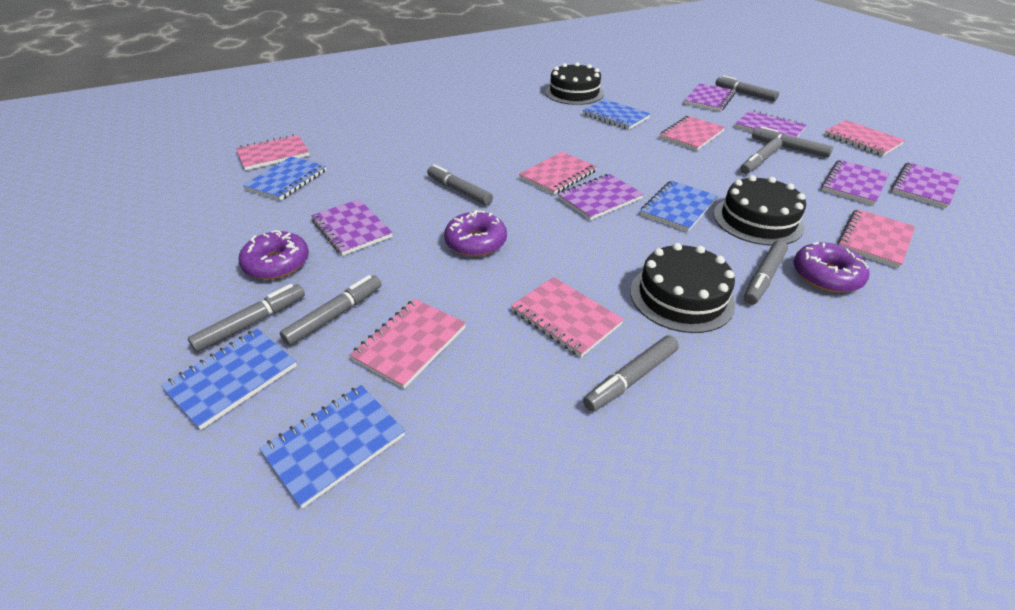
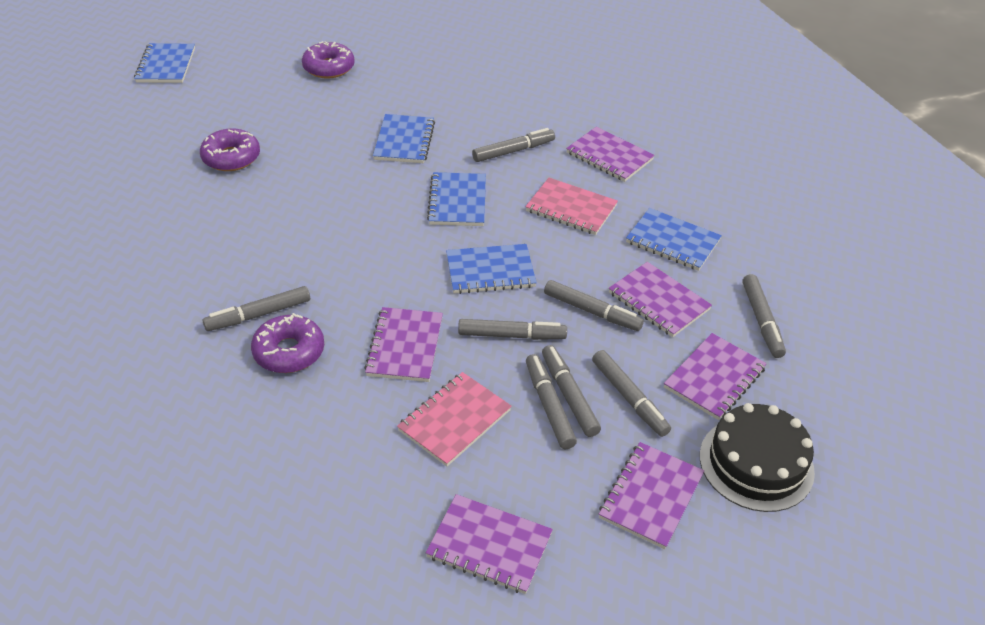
black cake: [545,62,604,105] [630,243,735,333] [714,175,806,246] = 3 -> [700,403,815,512] = 1
pink notebook: [236,134,310,170] [350,299,466,389] [511,277,624,357] [519,152,597,195] [660,116,725,150] [824,120,905,156] [837,209,915,268] = 7 -> [397,372,511,467] [525,178,618,235] = 2

